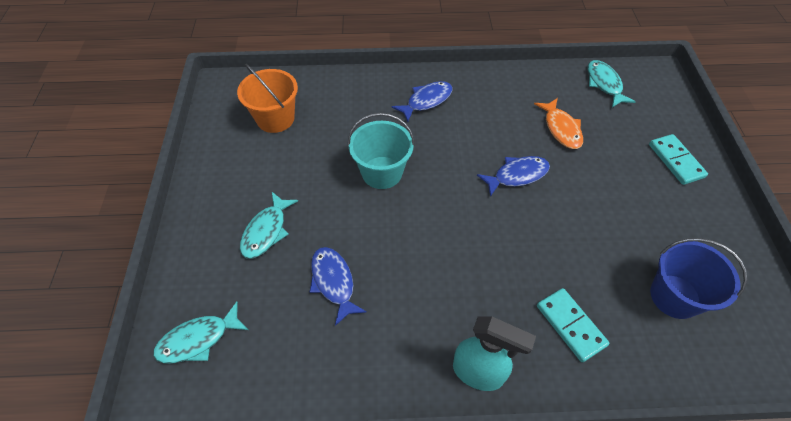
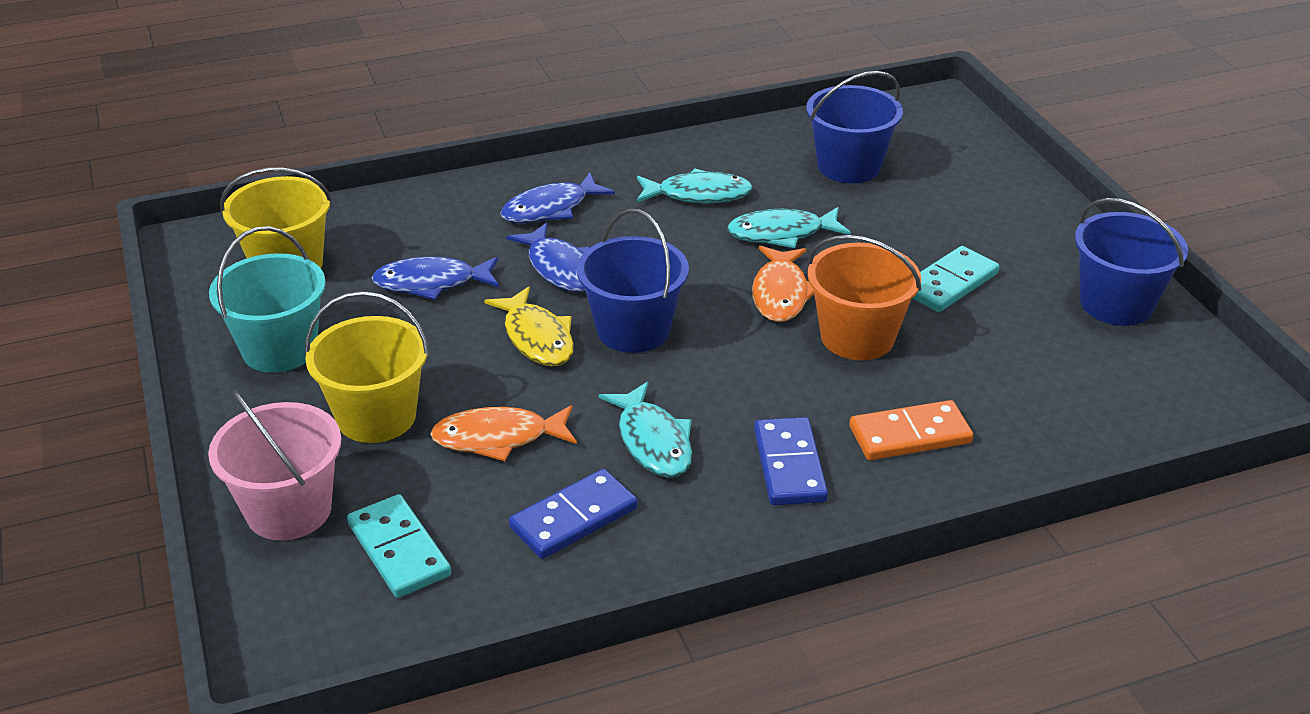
blue bucket: [650,238,747,319] = 1 -> [577,209,689,353] [806,71,903,183] [1075,198,1188,326] = 3
blue domino: none = 0 -> [509,469,638,559] [754,417,828,505] = 2
orange domino: none = 0 -> [849,400,973,460] = 1
orange fish: [534,98,583,149] = 1 -> [430,405,577,461] [752,246,814,322] = 2
pink bucket: none = 0 -> [208,390,341,540] = 1
turquoise spray bottle: [453,316,536,391] = 1 -> none = 0
yellow bucket: none = 0 -> [220,168,332,268] [305,291,430,443] = 2
yellow fish: none = 0 -> [484,287,574,366] = 1

